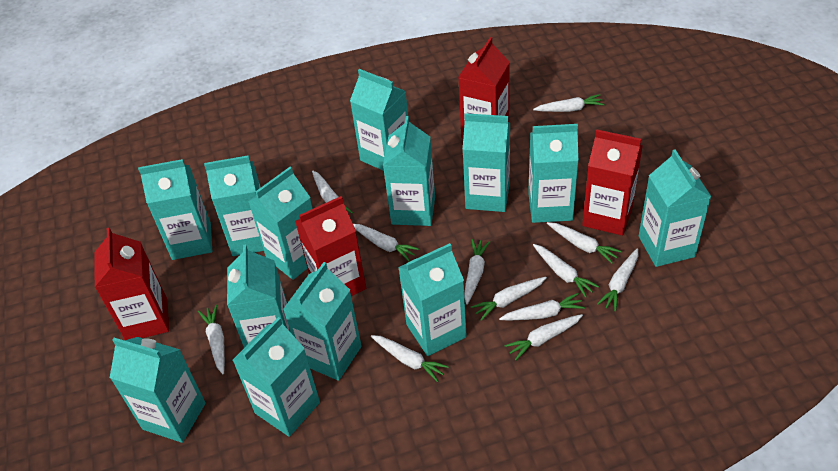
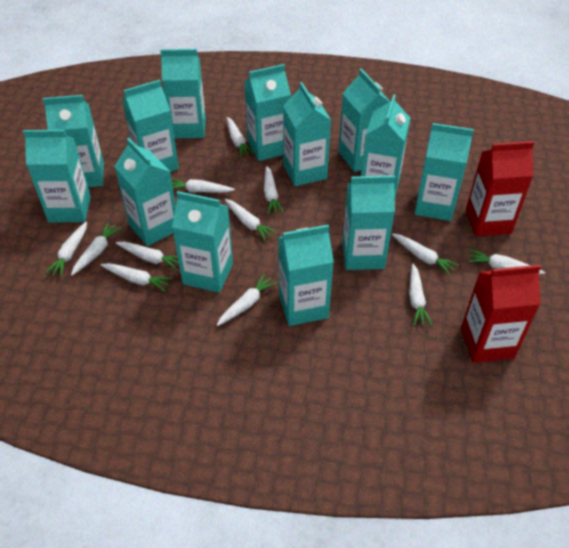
red carton: [95,227,169,340] [295,196,366,296] [458,37,510,138] [582,129,643,236] = 4 -> [461,265,541,363] [466,141,534,236] = 2

